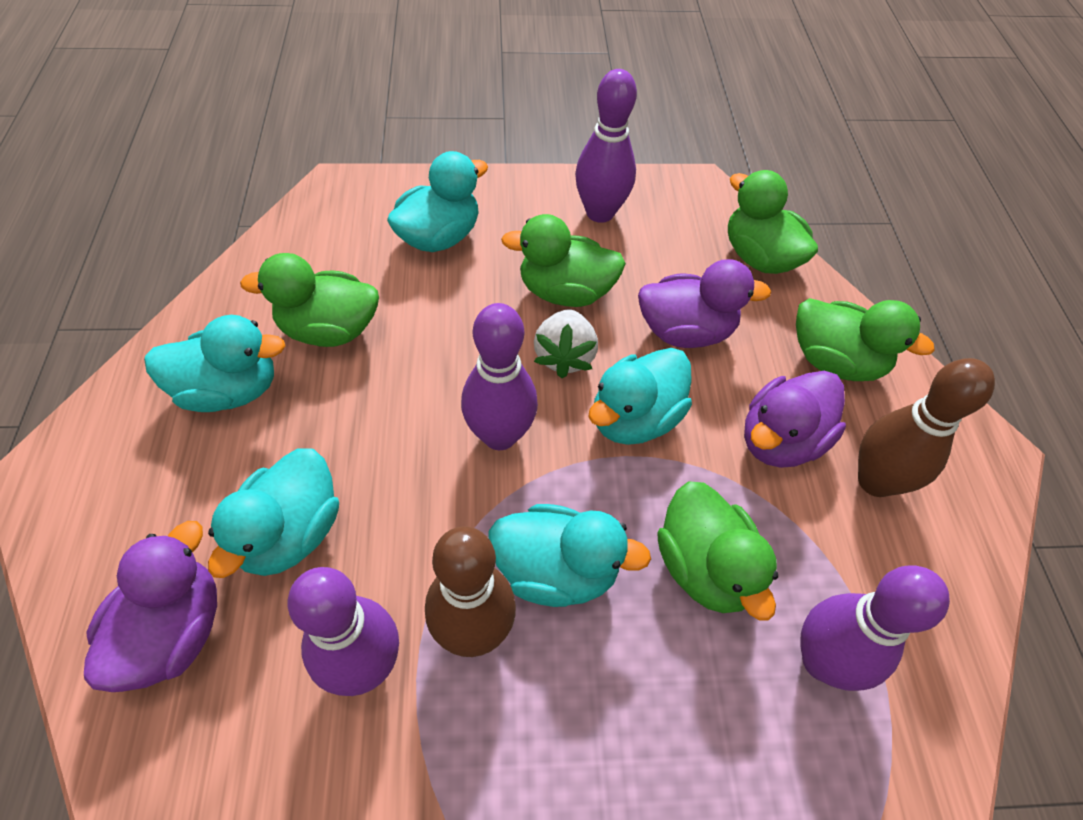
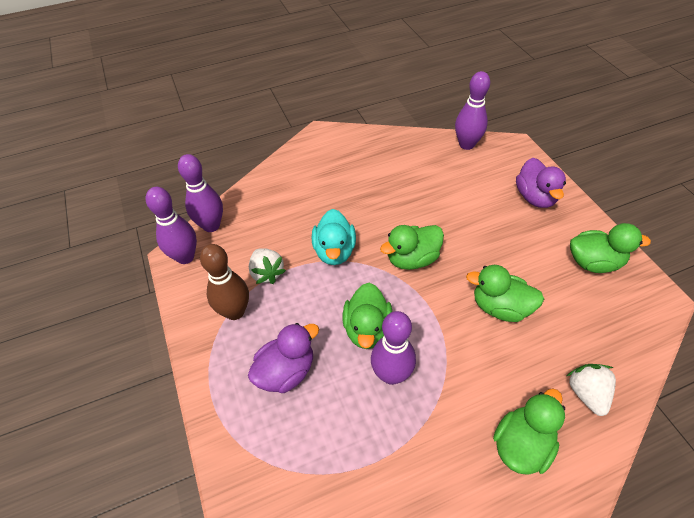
brown bowling pin: [425,526,516,657] [858,358,995,497] = 2 -> [200,244,249,320] = 1
purple duck: [84,521,217,692] [638,259,771,348] [744,371,846,468] = 3 -> [248,323,319,393] [516,158,566,208] = 2
turquoise duck: [144,315,285,412] [208,448,339,578] [387,151,488,252] [488,504,651,607] [588,348,692,445] = 5 -> [312,209,356,265] = 1
white strawberry: [534,309,598,378] = 1 -> [249,248,286,284] [567,364,616,416] = 2

